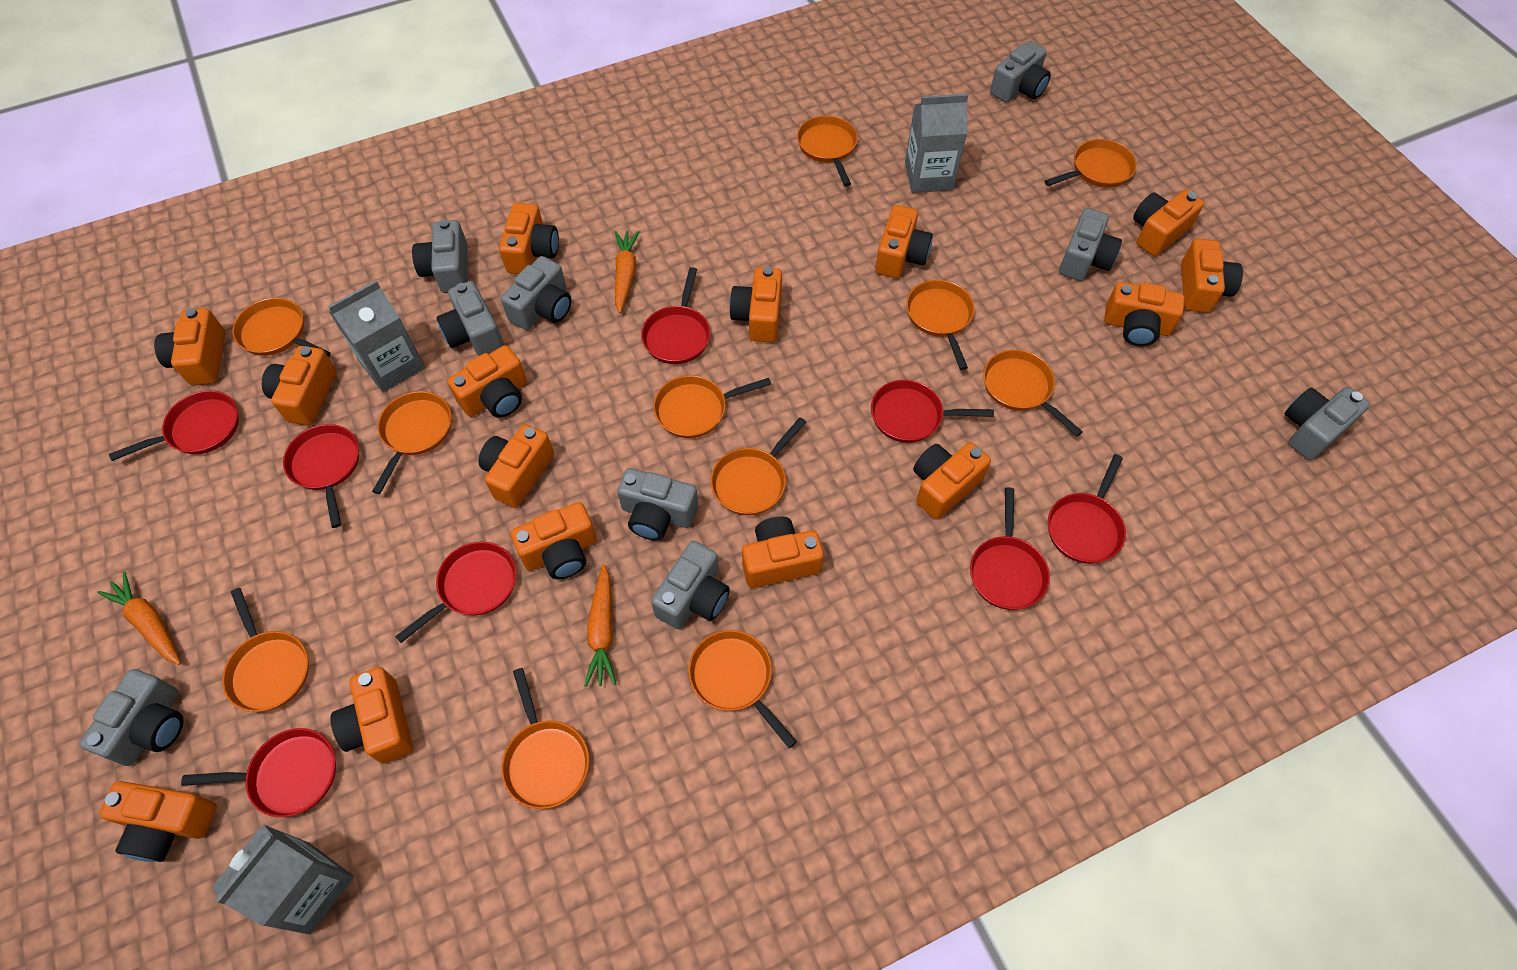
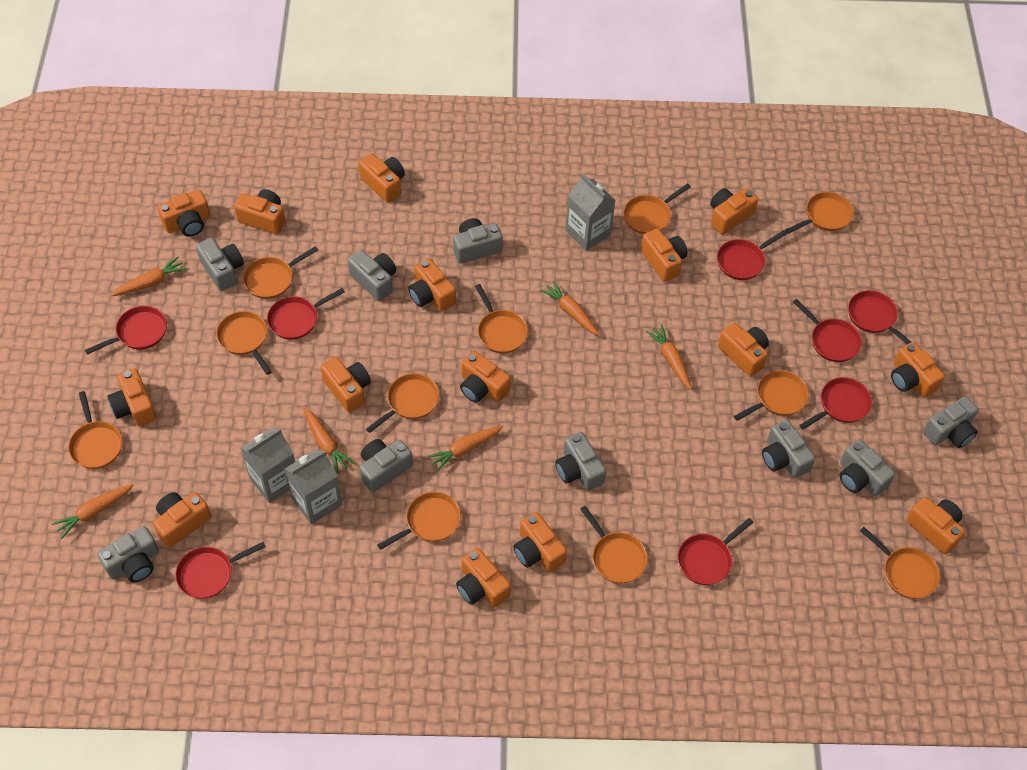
orange carrot: [97,572,181,665] [584,564,616,687] [615,231,639,313] = 3 -> [52,484,133,539] [111,256,187,297] [303,407,354,474] [427,425,503,472] [540,280,600,336] [646,324,692,390] = 6

